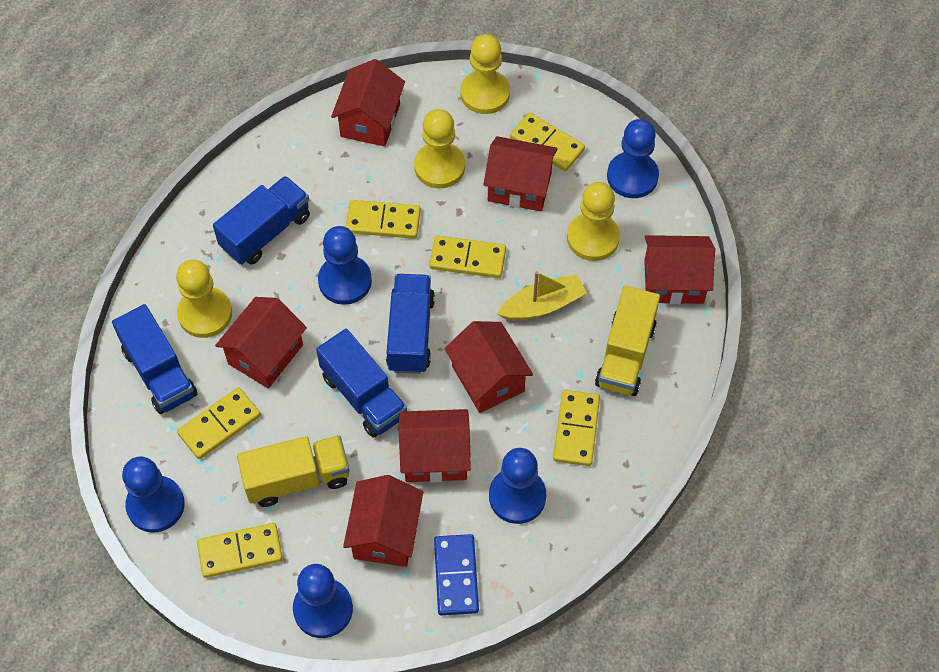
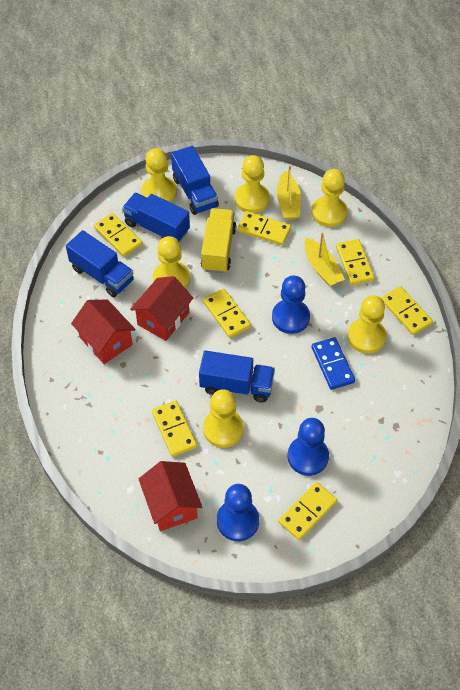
blue pawn: [122,456,185,533] [293,564,353,638] [318,226,372,305] [489,448,546,524] [607,119,659,198] = 5 -> [217,484,259,541] [272,275,310,334] [288,418,329,476] = 3
red house: [215,297,307,389] [331,59,405,147] [343,475,423,567] [399,409,471,482] [444,321,533,413] [483,136,558,212] [644,235,715,304] = 7 -> [71,300,136,364] [130,276,193,341] [138,461,202,531] = 3
yellow boat: [497,271,587,320] = 1 -> [277,166,301,220] [305,233,345,286] = 2
yellow domino: [177,387,261,459] [197,523,283,578] [346,200,421,239] [429,235,506,278] [510,112,585,171] [553,390,600,466] = 6 -> [94,213,143,257] [152,400,197,457] [203,289,251,338] [237,211,291,245] [278,482,337,540] [336,239,375,285] [381,286,433,335] = 7
yellow pawn: [176,260,232,338] [414,109,465,188] [460,34,510,114] [567,182,620,261] = 4 -> [141,148,177,203] [153,236,190,289] [203,389,244,448] [235,155,270,213] [312,169,348,227] [347,295,387,354] = 6
yellow truck: [237,436,350,507] [595,286,660,396] = 2 -> [201,208,236,273] = 1

